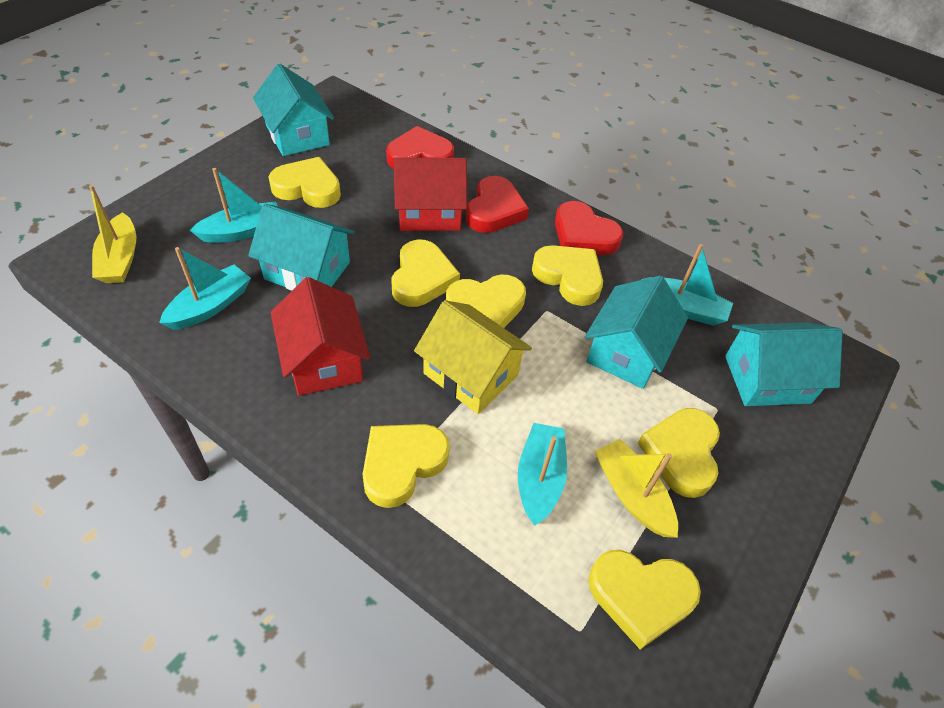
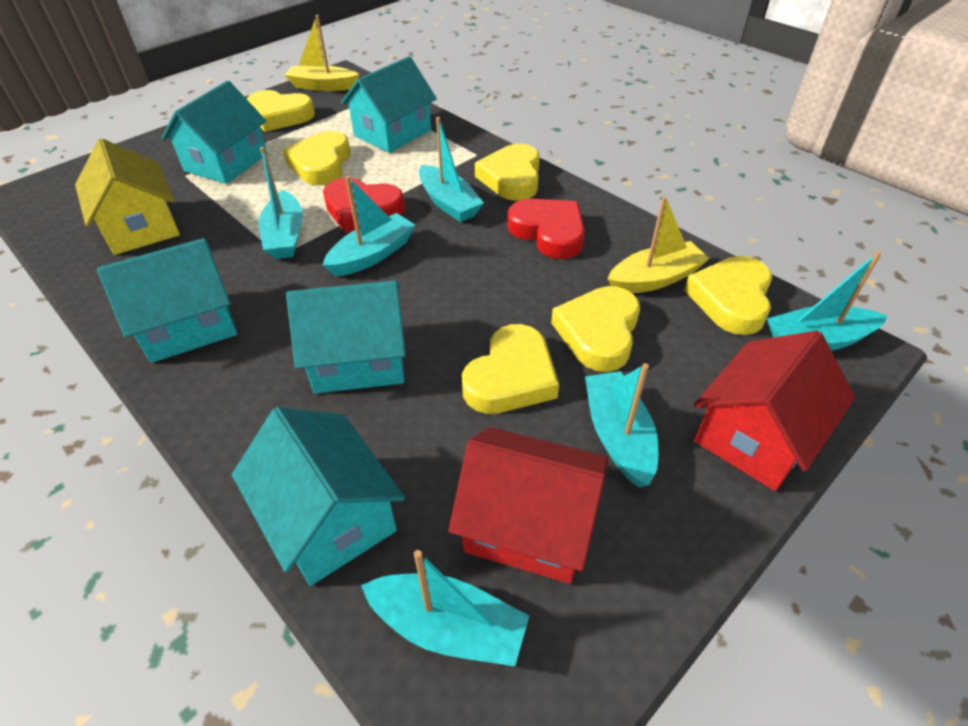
red heart: [386,126,454,169] [466,176,529,233] [555,201,623,255] = 3 -> [323,178,405,233] [507,199,585,259] = 2
turquoise boat: [159,247,251,330] [190,168,277,243] [518,423,567,526] [641,244,733,326] = 4 -> [259,147,303,259] [323,176,415,277] [361,550,529,666] [419,117,484,222] [585,363,658,488] [767,251,887,351] = 6
turquoise house: [248,204,354,291] [253,64,334,156] [585,276,688,389] [725,323,843,406] = 4 -> [97,238,237,363] [161,81,267,184] [232,407,405,586] [286,280,406,394] [341,56,437,153] = 5
yellow heart: [269,157,341,208] [363,424,450,508] [392,240,460,307] [446,274,526,328] [532,245,603,306] [588,550,701,649] [638,408,720,498] = 7 -> [247,90,315,132] [283,131,350,185] [462,324,559,414] [475,144,540,201] [551,286,640,372] [684,256,772,335] = 6

